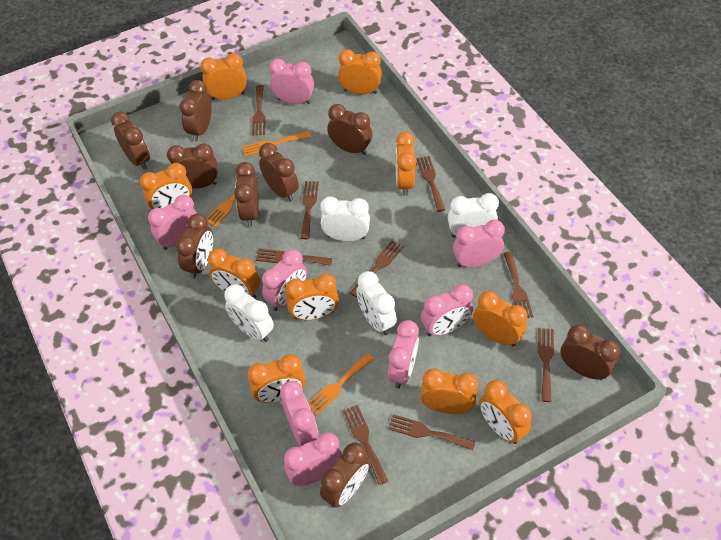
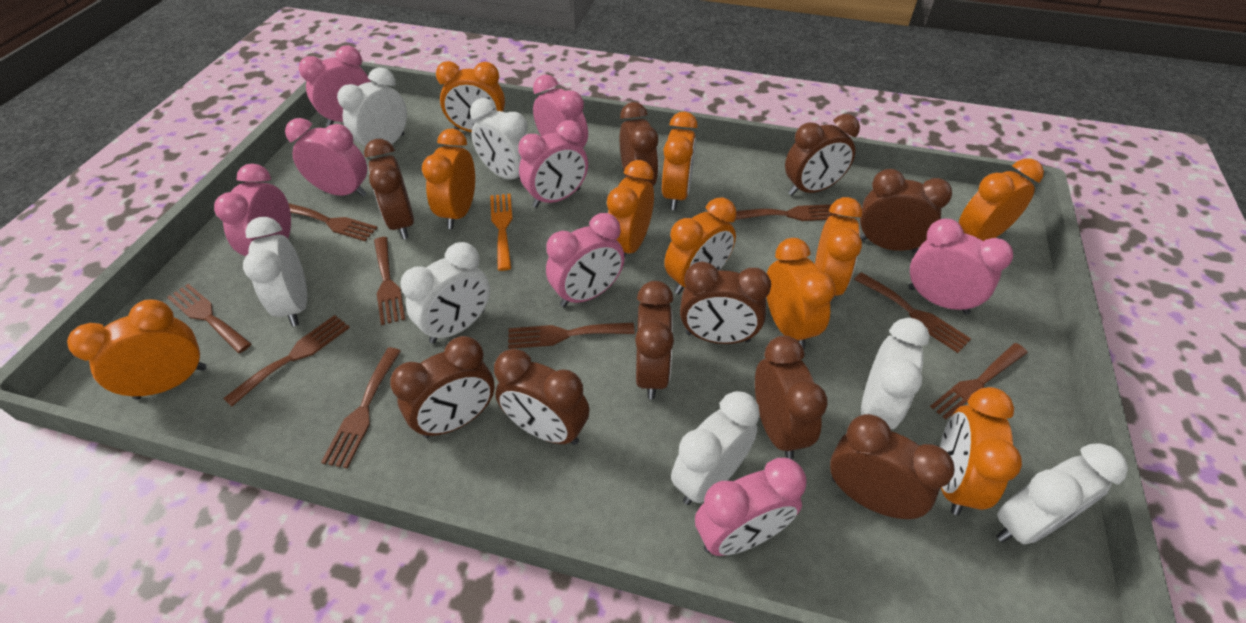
brown clock: [111,112,150,170] [167,143,218,188] [176,214,213,279] [179,80,212,141] [234,162,259,227] [259,143,299,202] [320,442,370,508] [327,104,372,155] [560,325,620,380] = 9 -> [364,139,414,239] [390,336,495,438] [494,349,589,445] [620,102,658,186] [635,281,674,399] [680,261,771,344] [755,336,828,459] [785,114,860,196] [830,414,955,519] [860,169,952,253] = 10
orange fork: [206,175,257,227] [242,132,311,156] [308,353,374,416] = 3 -> [490,194,512,271] = 1
white clock: [224,284,274,342] [321,197,370,241] [356,271,397,335] [448,193,499,238] = 4 -> [243,217,307,327] [337,67,407,147] [400,242,490,344] [470,98,528,181] [671,391,760,505] [861,318,930,429] [996,443,1128,544] = 7

